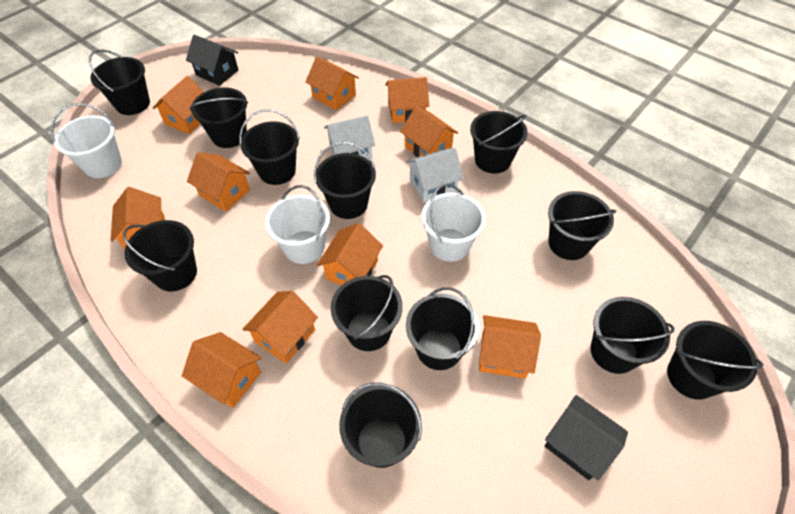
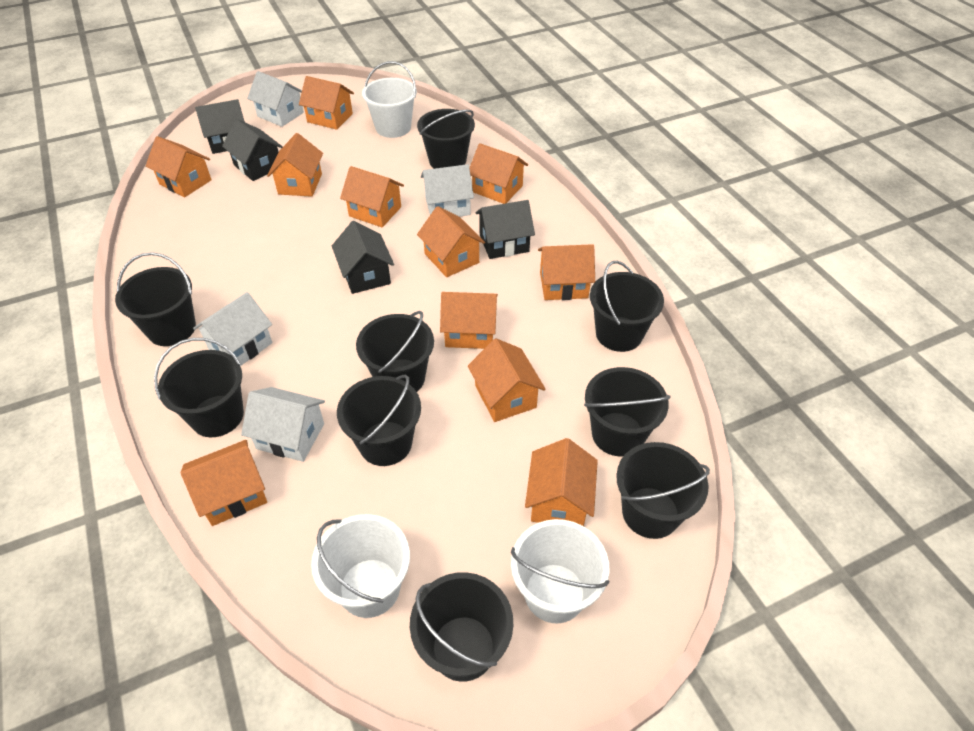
black bucket: [89,49,150,115] [123,220,197,292] [190,87,248,148] [239,109,300,185] [314,142,376,219] [331,275,403,351] [339,383,422,468] [406,287,480,370] [470,111,528,174] [548,191,617,260] [591,297,675,374] [667,321,764,400] = 12 -> [115,252,196,346] [154,338,244,437] [337,375,421,466] [356,311,434,392] [410,572,513,682] [417,109,475,169] [584,367,671,456] [590,261,664,352] [616,442,710,539] = 9
black house: [186,35,238,86] [545,395,628,481] = 2 -> [195,99,245,154] [222,119,283,181] [332,221,394,294] [475,200,535,259] = 4
orange house: [110,187,165,250] [153,76,204,134] [182,332,262,408] [187,152,250,212] [242,291,318,364] [305,56,359,110] [317,223,383,285] [385,77,429,123] [400,106,458,157] [479,315,541,379] = 10 -> [146,136,212,197] [181,440,267,526] [267,133,323,197] [299,76,354,130] [340,166,404,227] [417,206,485,277] [440,292,498,349] [468,338,546,422] [469,143,528,204] [525,438,598,526] [538,244,595,300] = 11
white house: [324,115,375,160] [406,148,464,203] = 2 -> [193,292,272,366] [241,387,325,462] [247,71,304,127] [421,164,474,217] = 4

